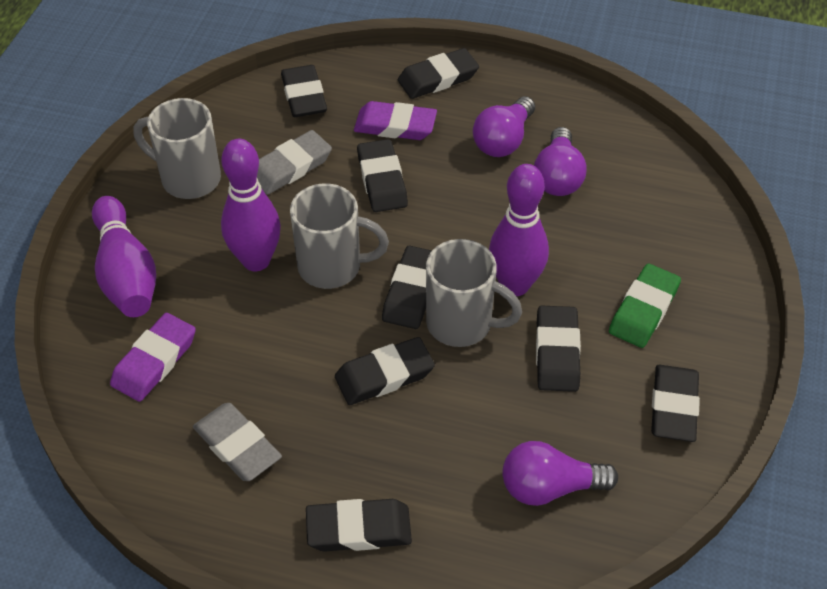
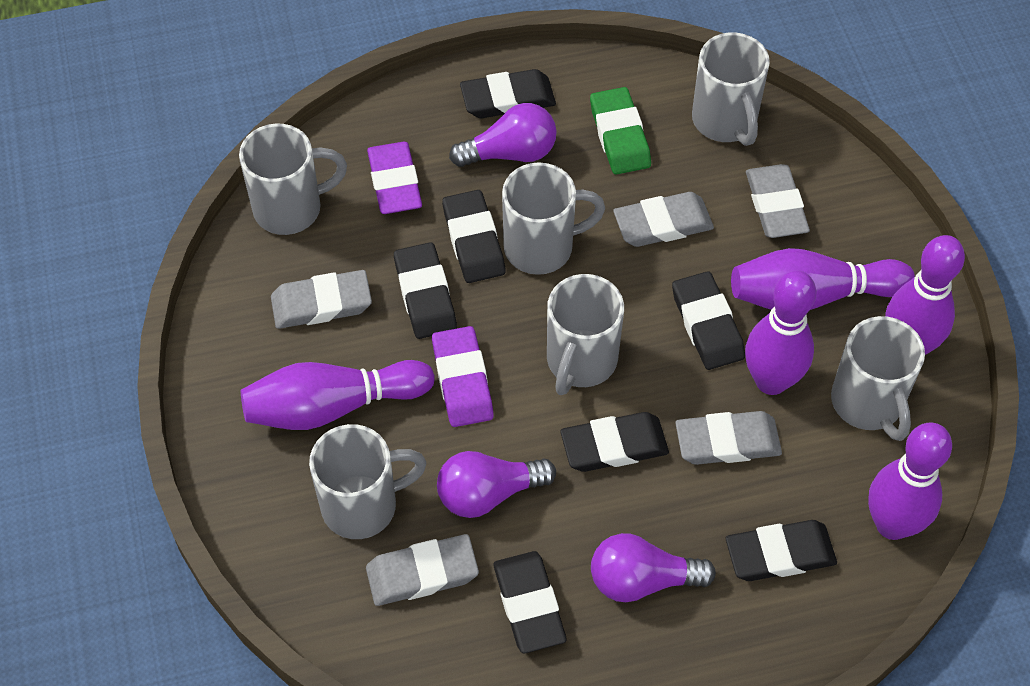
black eraser: [281,65,327,117] [306,499,412,552] [335,337,435,405] [357,139,408,212] [382,246,432,329] [398,48,479,99] [536,306,581,392] [651,365,700,442] = 8 -> [394,242,457,339] [442,190,505,283] [460,69,556,118] [493,551,566,653] [560,412,669,472] [672,271,745,370] [726,520,837,581] = 7
grey eraser: [193,403,282,481] [257,130,332,195] = 2 -> [271,270,372,329] [366,534,479,606] [613,192,714,247] [675,411,782,465] [746,164,810,238] = 5
grey mug: [133,98,221,199] [290,184,389,289] [426,239,522,347] = 3 -> [239,124,347,235] [309,424,426,539] [502,162,605,275] [547,274,624,395] [692,32,770,146] [831,316,925,441] = 6
purple bowling pin: [92,196,156,317] [221,139,281,271] [489,164,549,296] = 3 -> [241,360,435,430] [731,248,915,310] [745,270,816,395] [868,422,952,540] [885,235,965,355] = 5

